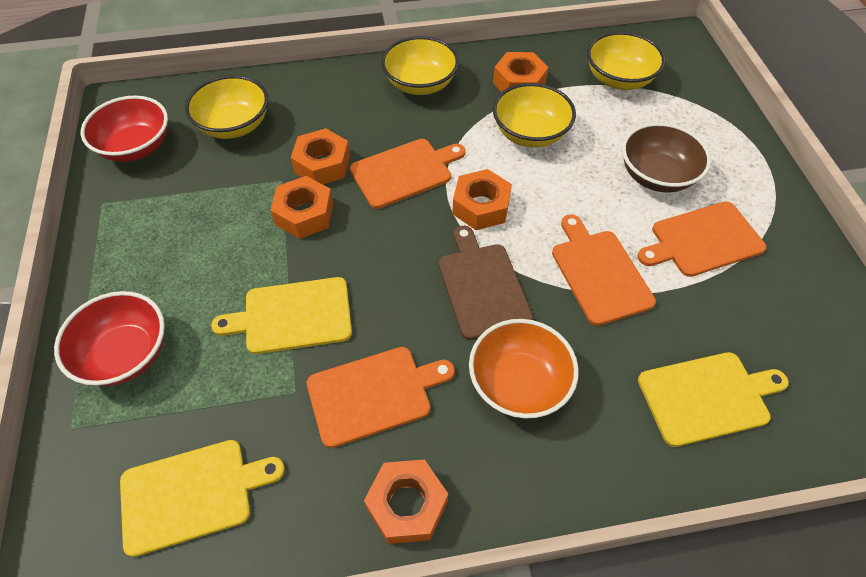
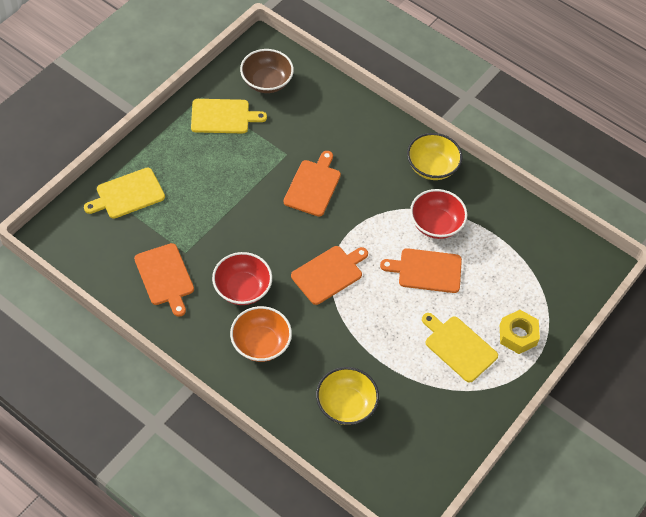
brown cutting board: [439,226,533,340] = 1 -> none = 0
orange nut: [271,176,333,239] [291,128,350,184] [364,459,448,544] [452,169,512,230] [493,52,549,92] = 5 -> none = 0
yellow bowl: [185,75,268,139] [381,36,459,95] [493,83,576,148] [587,32,665,90] = 4 -> [316,367,379,425] [407,133,463,180] = 2
yellow nut: none = 0 -> [500,310,540,354] = 1

